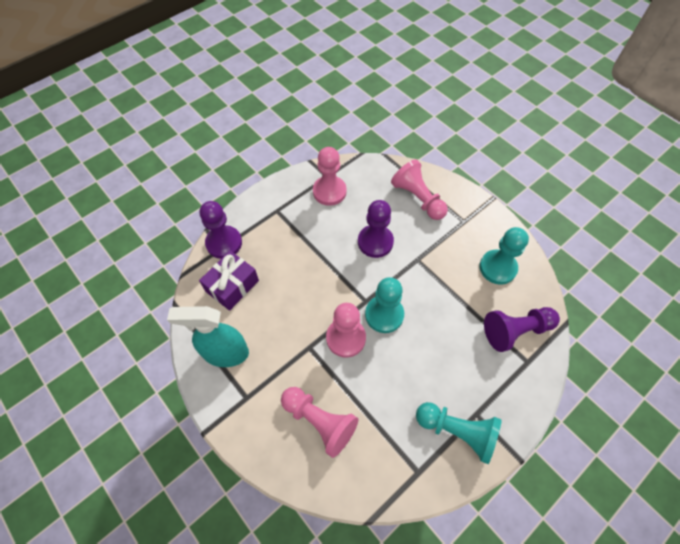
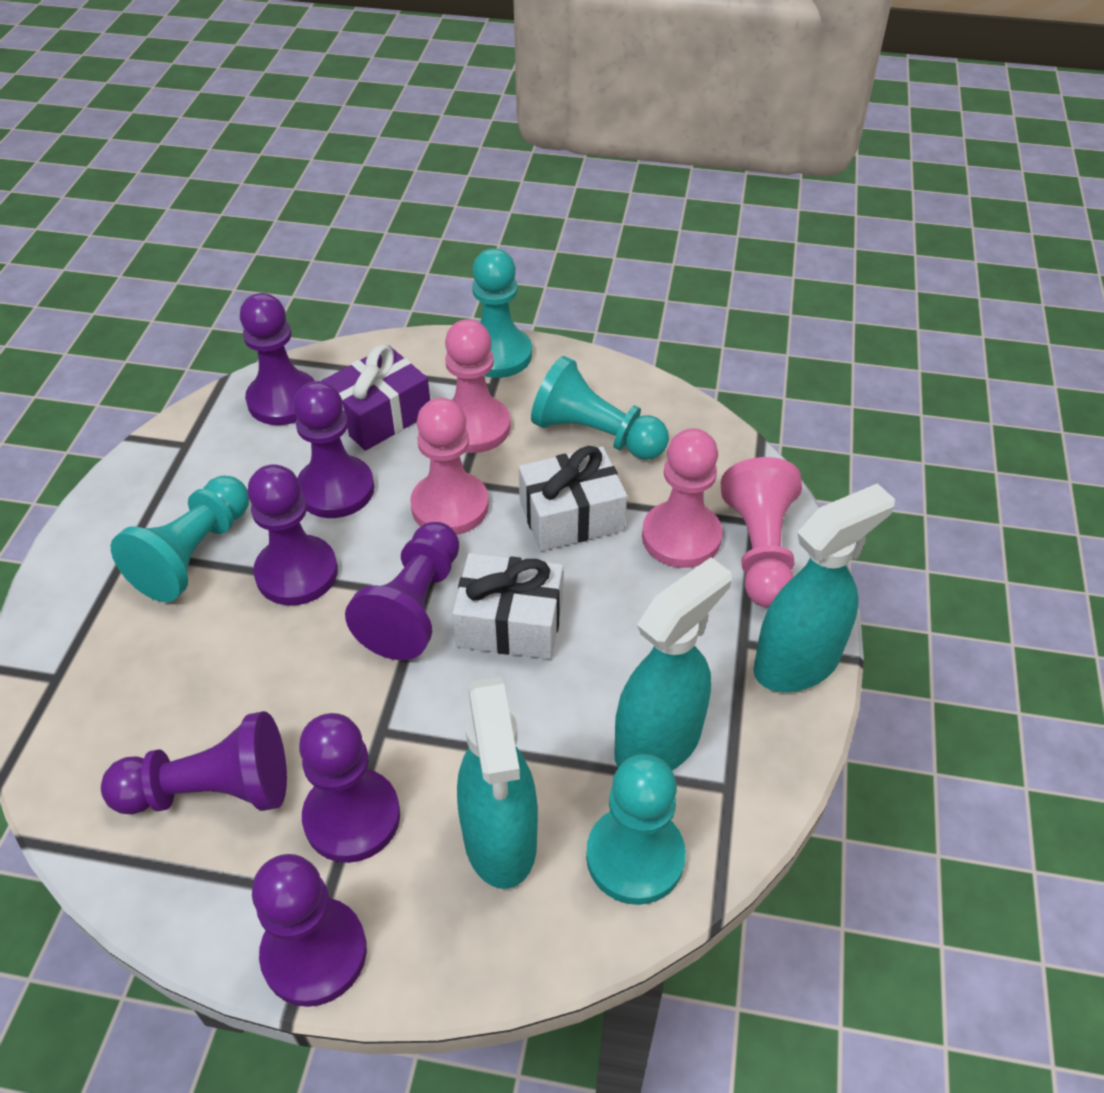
purple pawn: [199,201,242,259] [358,200,394,258] [484,307,560,352] = 3 -> [101,711,287,814] [240,293,315,425] [247,464,338,606] [252,854,367,1007] [293,381,375,518] [299,713,400,863] [345,522,459,660] = 7
turquoise pawn: [365,277,404,333] [416,402,502,464] [480,227,529,285] = 3 -> [111,476,249,602] [472,248,532,378] [531,356,669,460] [586,754,686,905] = 4
turquoise spray bottle: [167,306,249,367] = 1 -> [457,677,538,889] [614,557,732,770] [754,483,895,692] = 3
white gift: none = 0 -> [452,553,563,659] [519,446,627,551] = 2

